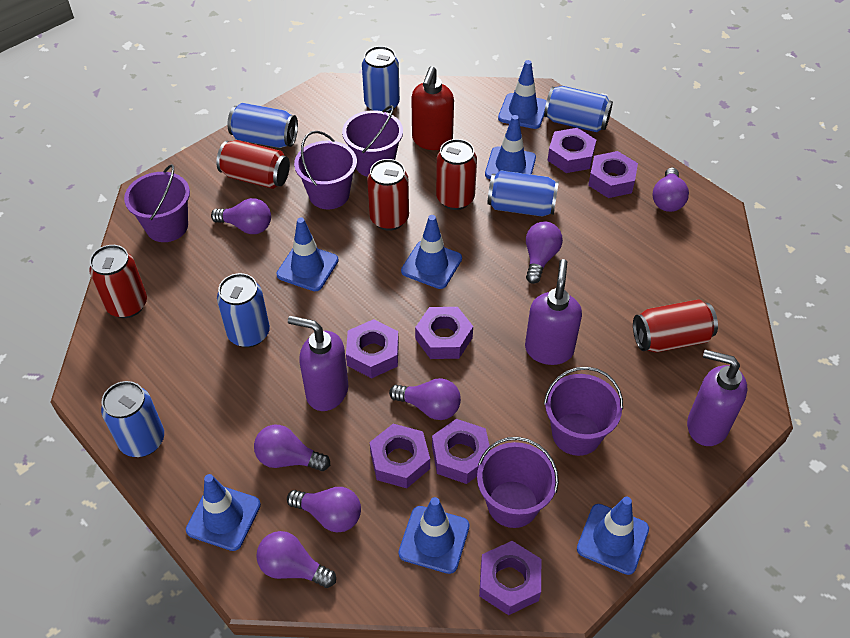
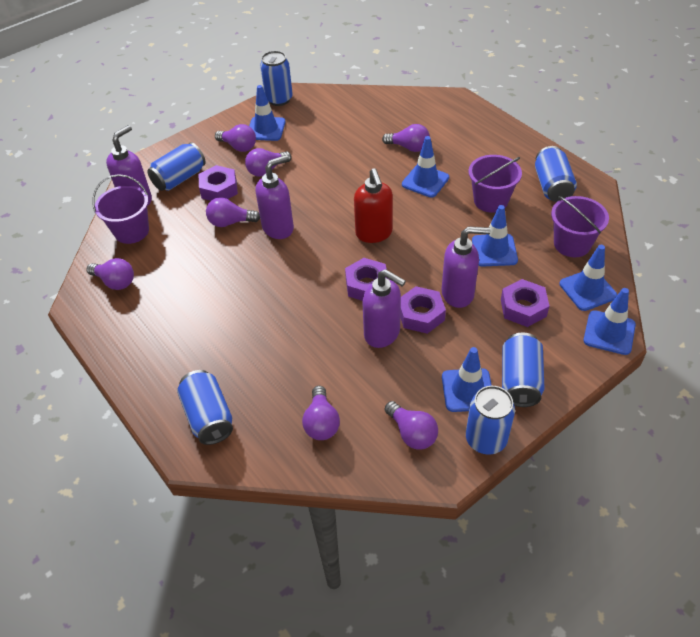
blue traffic cone: [186,474,261,551] [276,217,339,291] [399,497,470,574] [401,215,462,289] [485,115,536,179] [498,60,546,129] [577,497,649,575] = 7 -> [249,85,286,141] [402,136,449,197] [442,347,492,412] [472,205,518,267] [560,245,617,311] [583,288,636,355] = 6
purple bucket: [124,164,190,242] [294,131,357,209] [342,105,403,177] [477,437,559,528] [544,367,623,456] = 5 -> [93,174,149,244] [468,155,522,213] [551,196,609,257] = 3
purple nut: [346,319,399,378] [370,424,430,488] [415,307,473,359] [432,419,490,484] [479,541,541,615] [547,128,596,173] [588,151,638,198] = 7 -> [199,165,238,201] [345,258,388,301] [400,286,446,334] [501,279,549,327] = 4
purple soap dispenser: [288,316,348,411] [525,259,582,365] [687,350,747,446] = 3 -> [106,125,152,206] [256,155,294,239] [362,269,406,348] [442,226,490,308] = 4
red can: [89,245,147,318] [216,140,290,189] [367,159,409,231] [436,139,477,210] [633,300,718,353] = 5 -> none = 0

